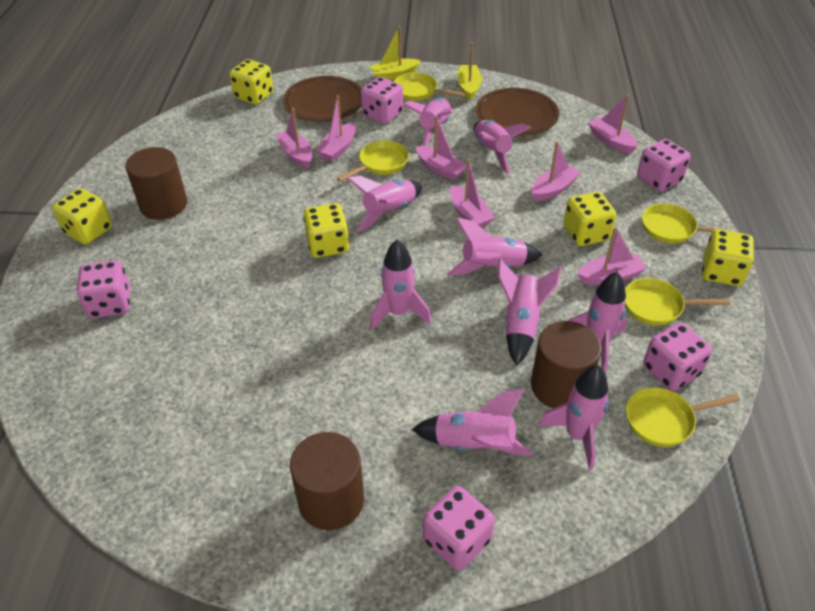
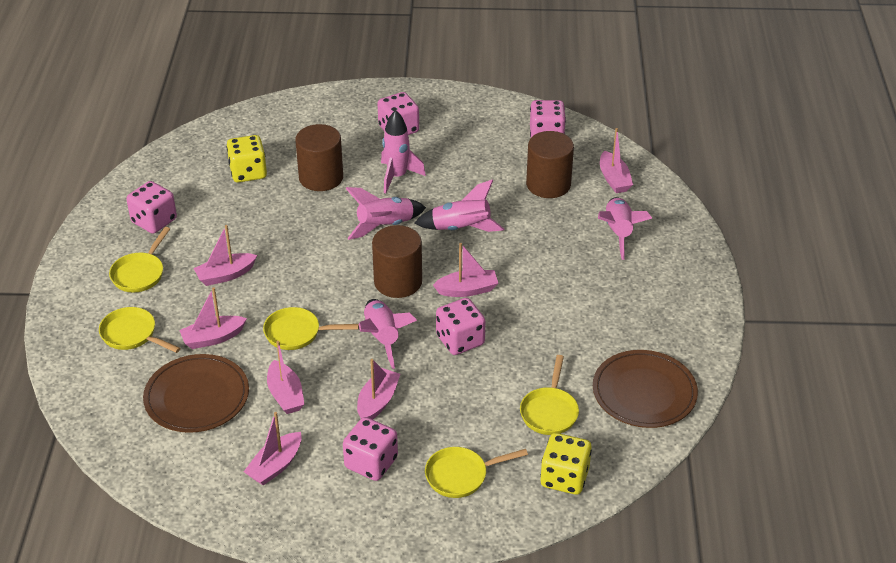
pink rocket: [347,176,422,232] [370,239,431,330] [403,98,453,146] [412,389,533,456] [448,218,542,276] [474,120,531,174] [498,259,562,366] [539,365,609,470] [568,272,627,374] = 9 -> [345,187,426,240] [359,299,417,369] [381,110,426,193] [414,179,504,232] [598,197,652,260] = 5
yellow boat: [369,26,421,80] [457,42,482,100] = 2 -> none = 0
yellow dice: [52,188,112,245] [229,59,273,105] [303,203,349,258] [563,192,616,246] [702,229,754,286] = 5 -> [227,135,267,183] [540,433,592,495] = 2

